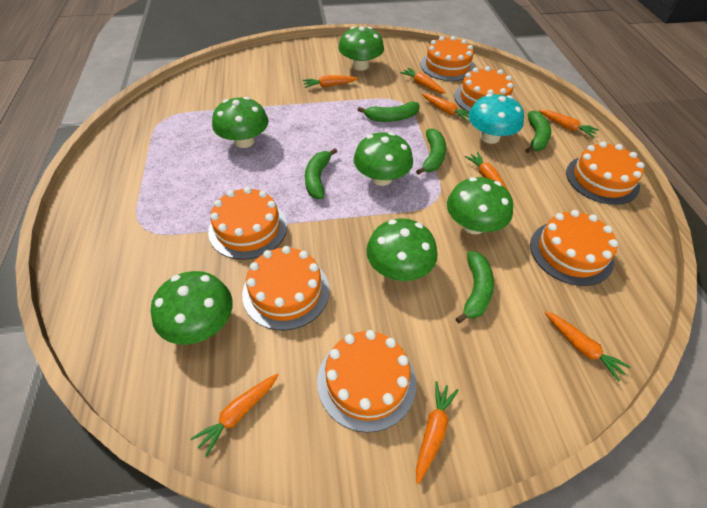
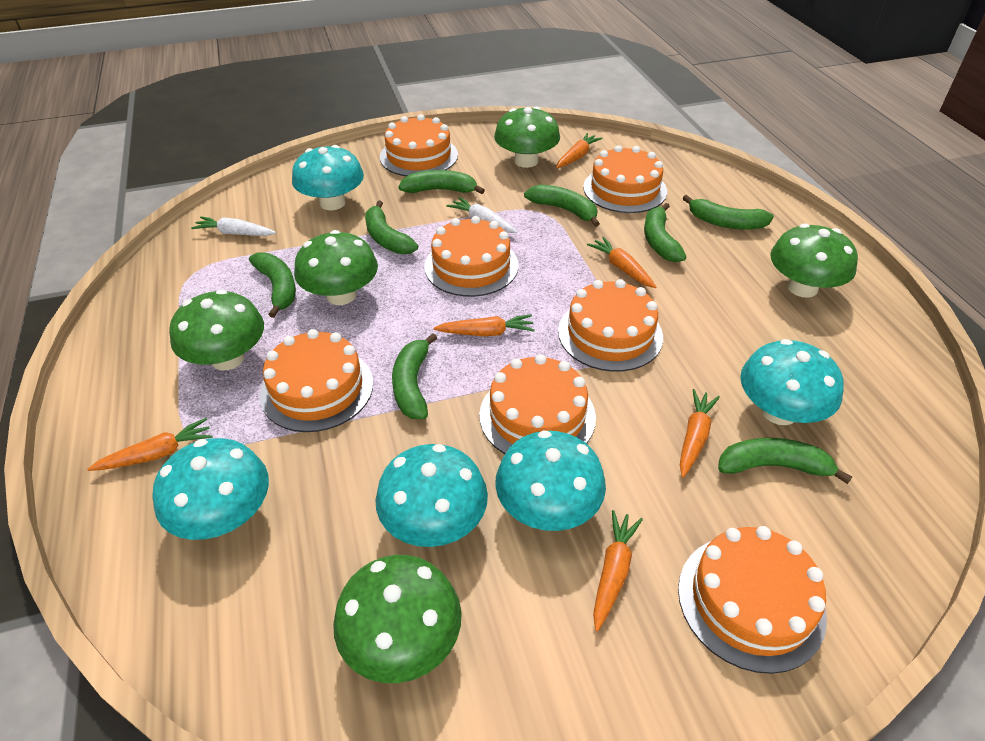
green banana: [305,148,337,199] [358,102,420,122] [416,128,446,175] [455,251,494,323] [525,111,551,153] = 5 -> [249,252,296,318] [365,200,418,254] [392,333,437,419] [398,170,485,194] [524,185,600,227] [644,203,686,262] [683,195,774,230] [718,438,852,484] = 8
green mushroom: [151,271,233,345] [212,97,268,148] [338,26,384,71] [354,132,413,186] [366,218,437,281] [447,177,513,234] = 6 -> [169,289,264,371] [294,230,378,305] [333,555,462,683] [494,107,560,168] [770,224,858,298] = 5
orange carrot: [191,373,279,457] [303,75,358,88] [400,68,446,94] [416,381,459,484] [422,94,469,121] [465,152,509,192] [539,110,599,138] [544,311,631,382] = 8 -> [87,418,213,471] [433,314,535,336] [556,133,603,168] [587,237,656,288] [593,510,643,631] [680,389,720,477] = 6
turquoise mushroom: [468,94,524,144] = 1 -> [152,438,269,540] [292,145,364,210] [376,444,488,547] [495,430,606,531] [740,339,844,425] = 5
white carrot: none = 0 -> [191,217,276,236] [446,197,518,233] = 2

